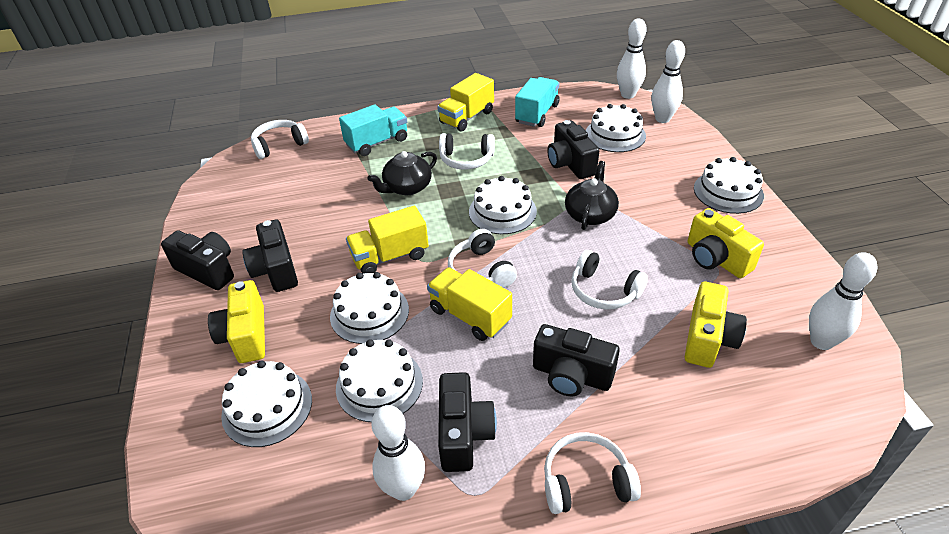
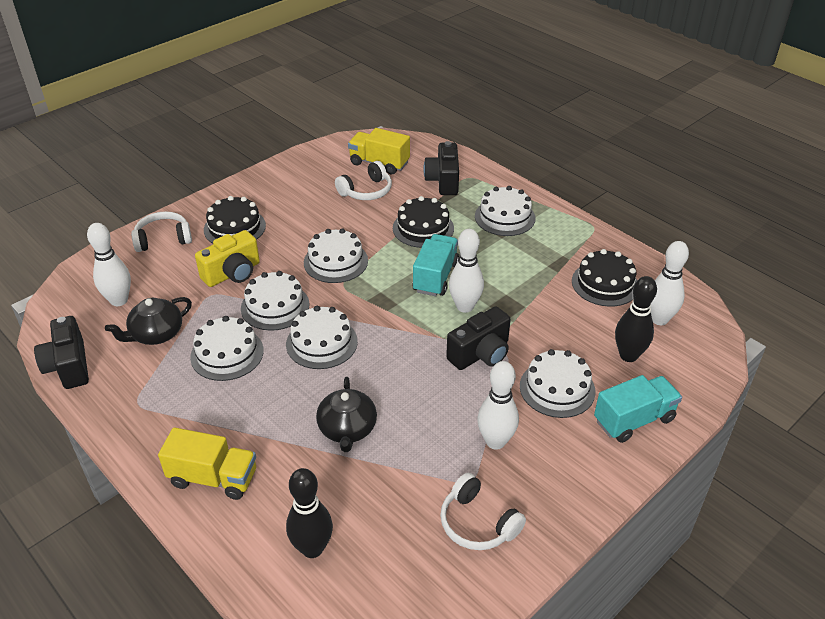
black bowling pin: none = 0 -> [286,468,333,558] [615,276,657,362] = 2
black cake: none = 0 -> [204,196,266,243] [393,196,454,248] [572,249,637,307] = 3
black camera: [161,231,234,290] [242,220,298,292] [438,372,497,472] [533,324,620,396] [547,120,599,179] = 5 -> [34,316,89,389] [423,141,459,195] [446,306,511,370] = 3
white headphones: [251,120,309,159] [439,133,495,170] [448,229,517,288] [544,432,641,514] [571,250,648,310] = 5 -> [131,211,192,252] [335,161,392,200] [440,473,526,550] = 3
yellow camera: [208,280,265,363] [685,282,747,368] [688,208,764,278] = 3 -> [195,230,260,287] = 1
yellow truck: [346,206,429,274] [427,267,512,341] [437,73,494,132] = 3 -> [158,427,256,500] [348,128,410,174] = 2

